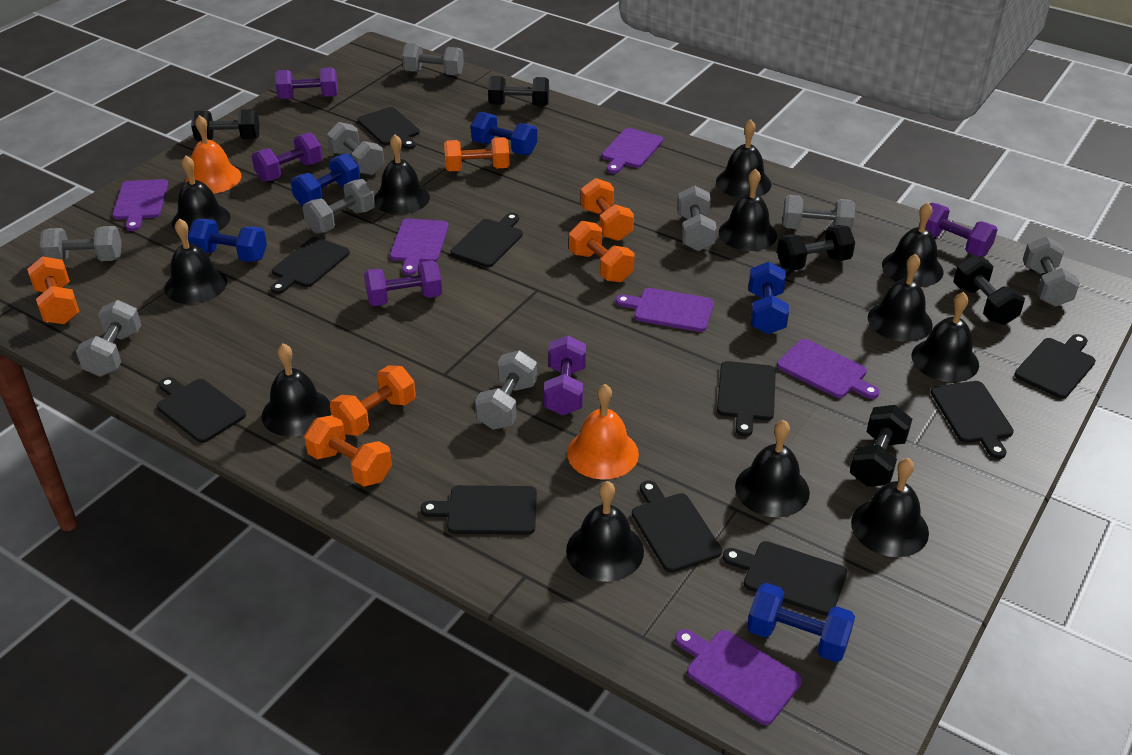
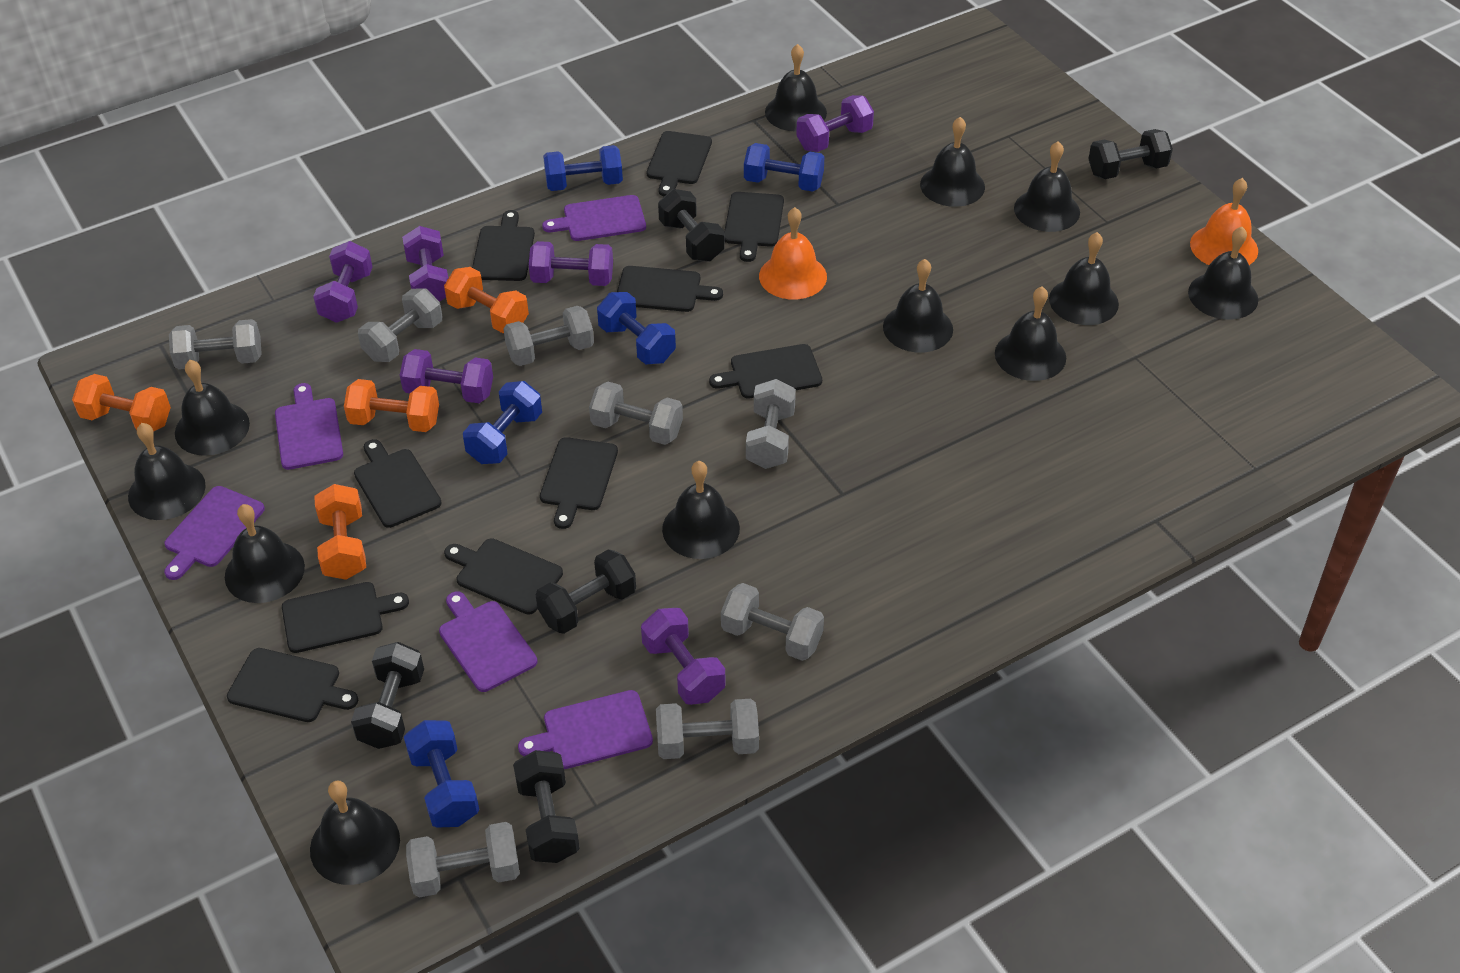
grey dumbbell: [40,226,122,261] [76,300,141,377] [303,179,375,234] [327,122,384,175] [402,43,464,76] [475,350,537,430] [677,185,717,251] [782,195,855,231] [1023,236,1080,307] = 9 -> [169,319,262,370] [358,288,443,362] [406,822,520,898] [503,306,594,366] [589,382,683,445] [656,699,759,759] [721,583,824,661] [746,379,796,469] = 8
orange dumbbell: [27,256,80,324] [304,415,392,487] [330,365,416,436] [444,137,510,171] [569,221,634,282] [581,178,634,241] = 6 -> [72,374,171,432] [314,484,366,580] [344,379,439,432] [444,267,529,333] = 4
purple cutting board: [112,179,169,231] [390,219,449,275] [602,128,663,174] [616,288,714,332] [675,629,802,725] [777,339,880,399] = 6 -> [164,486,265,580] [275,383,343,470] [439,592,537,692] [518,690,653,769] [542,195,646,241] = 5
purple dumbbell: [252,132,323,182] [275,67,338,99] [364,260,442,306] [544,335,586,415] [919,203,998,257] = 5 -> [313,241,372,323] [400,349,493,403] [402,226,448,302] [529,241,613,286] [641,608,725,705] [796,95,874,152] = 6

